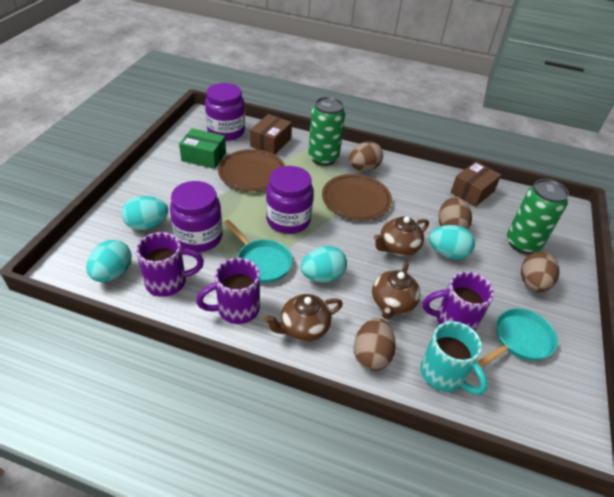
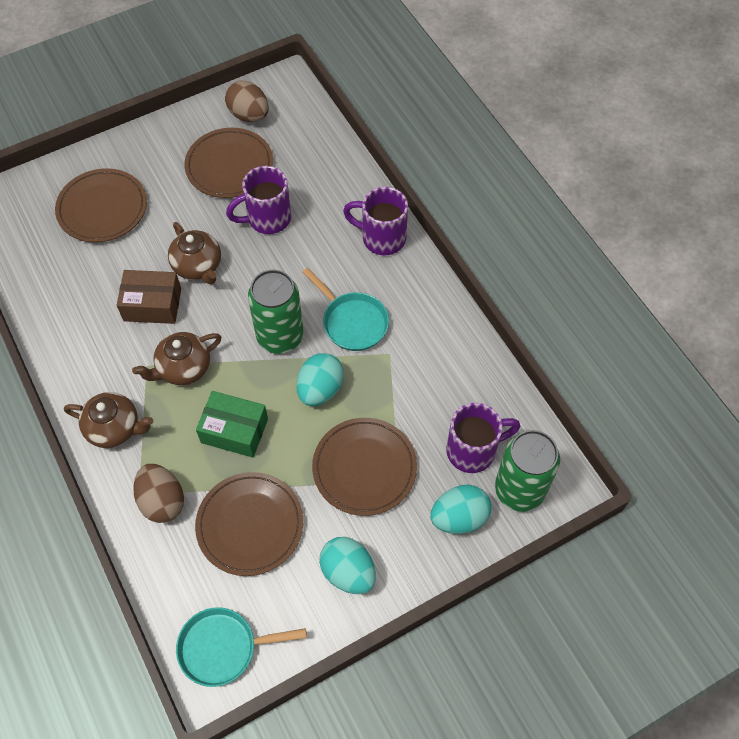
brown box: [250,114,292,155] [451,161,501,207] = 2 -> [117,270,181,324] = 1
brown egg: [349,141,383,171] [354,318,396,371] [439,197,472,230] [521,252,560,292] = 4 -> [133,464,184,523] [225,80,269,122] = 2
brown plate: [218,149,285,191] [322,174,392,220] = 2 -> [55,168,147,243] [184,128,273,198] [195,472,303,576] [312,418,417,516] = 4
purple jar: [170,181,223,252] [205,83,245,141] [266,166,314,234] = 3 -> none = 0
turquoise egg: [86,240,132,282] [121,196,168,230] [300,246,347,282] [429,225,475,259] = 4 -> [296,353,344,406] [319,537,376,594] [430,485,491,534] = 3
turquoise mug: [420,321,488,395] = 1 -> none = 0

